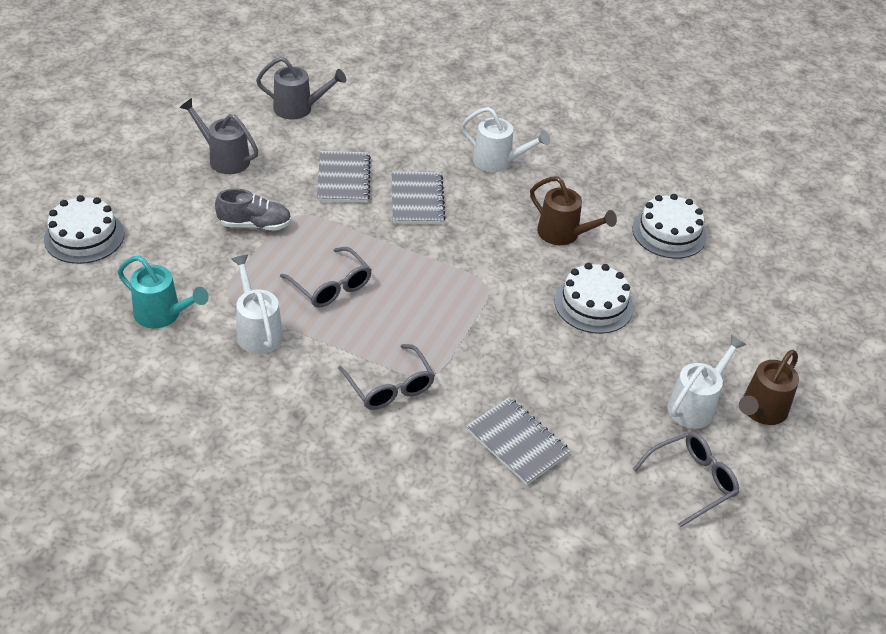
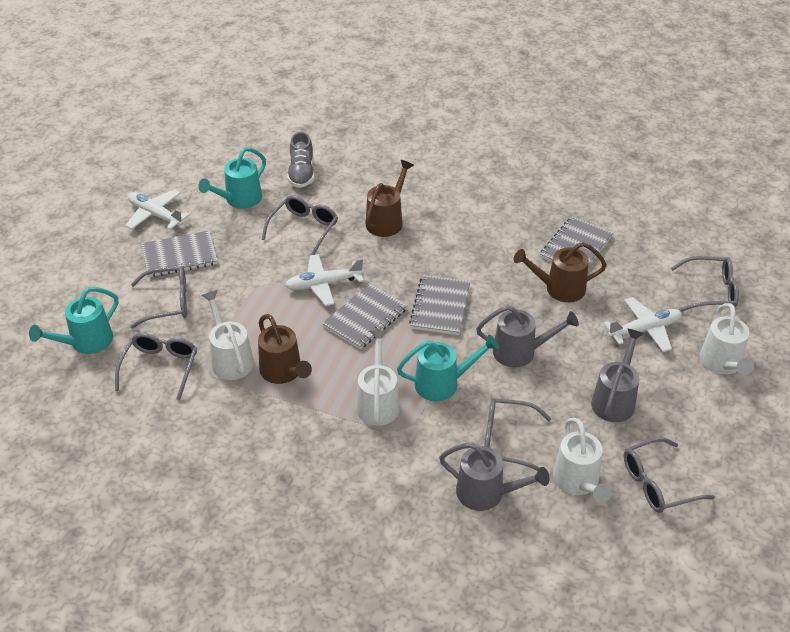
brown watering can: [530,176,617,245] [739,350,799,425] = 2 -> [258,314,312,384] [365,160,414,237] [514,242,607,302] = 3
grey glasses: [280,247,372,308] [338,344,435,410] [633,432,739,528] = 3 -> [115,333,197,400] [130,266,187,328] [261,195,338,255] [484,398,551,471] [624,437,715,513] [671,256,739,312] = 6
grey notebook: [317,151,371,203] [392,171,446,224] [466,397,571,485] = 3 -> [142,231,218,277] [322,283,407,349] [409,275,470,335] [540,216,613,266] = 4
grey watering can: [179,98,258,174] [256,57,346,120] = 2 -> [439,443,549,511] [476,305,579,367] [591,329,644,422] = 3
turquoise watering can: [118,256,209,328] = 1 -> [29,287,118,354] [198,147,266,209] [397,335,499,401] = 3
white cake: [44,195,124,264] [554,263,634,334] [632,194,707,259] = 3 -> none = 0
white plane: none = 0 -> [125,189,190,230] [285,254,364,306] [604,297,682,352] = 3
white watering can: [231,255,283,354] [461,107,550,172] [667,335,746,429] = 3 -> [202,290,254,380] [356,330,400,426] [553,418,612,503] [699,303,754,375] = 4

